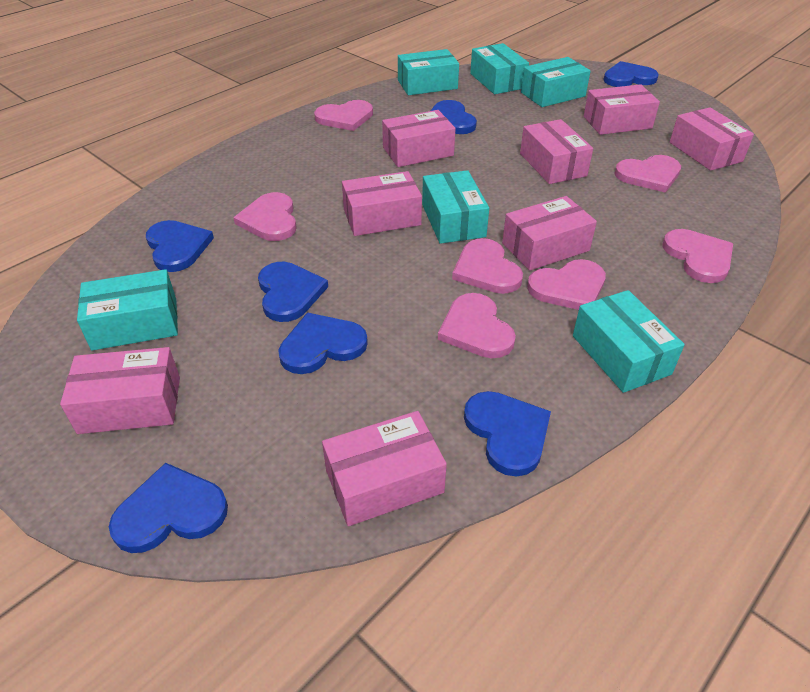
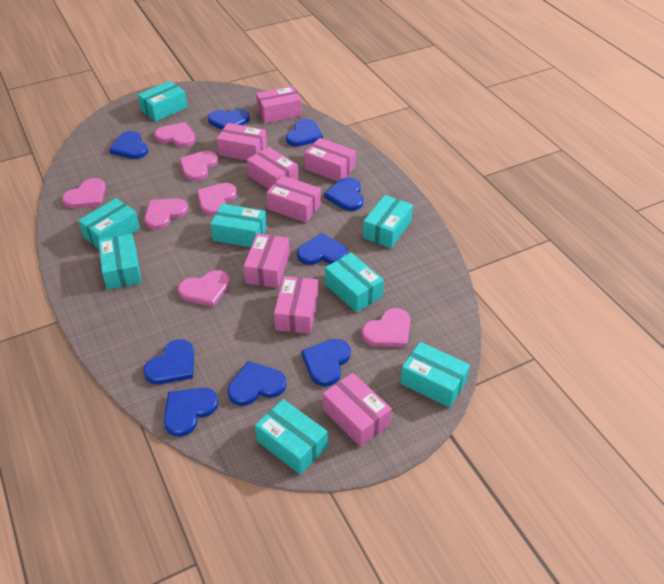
blue heart: [109,463,228,553] [146,220,214,272] [258,262,328,322] [278,312,368,374] [431,100,477,134] [464,391,551,477] [603,61,659,87] = 7 -> [109,131,148,159] [143,339,194,384] [164,388,218,437] [208,109,250,130] [228,361,286,406] [286,119,323,147] [297,233,348,265] [301,339,351,387] [324,177,363,211] = 9
turquoise box: [77,269,178,350] [398,49,459,95] [422,170,489,244] [470,43,529,94] [521,57,591,107] [573,290,685,393] = 6 -> [78,198,140,249] [98,234,142,290] [138,81,187,122] [210,204,267,247] [255,399,328,475] [325,253,384,312] [363,195,413,248] [400,342,470,408] = 8

